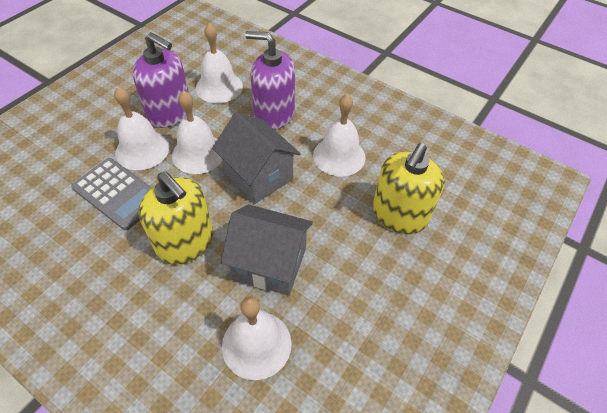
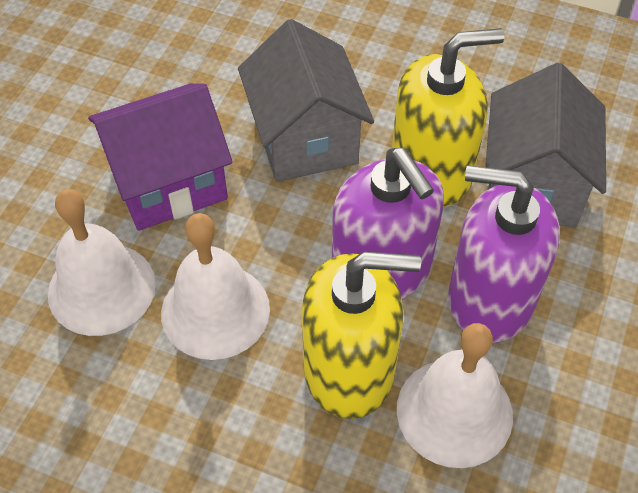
grey calculator: [71,158,152,230] = 1 -> none = 0
purple house: none = 0 -> [88,83,233,231] = 1
white bell: [114,86,169,170] [172,91,222,174] [196,23,243,103] [222,297,292,380] [313,94,365,177] = 5 -> [48,189,156,336] [161,213,270,360] [397,323,513,468] = 3

